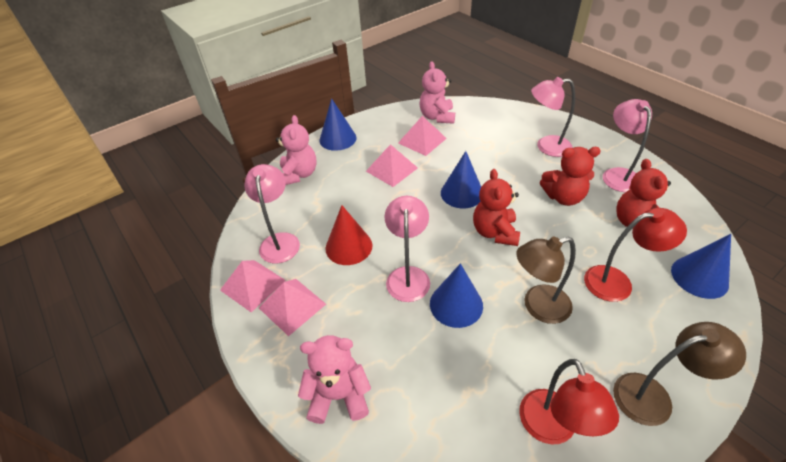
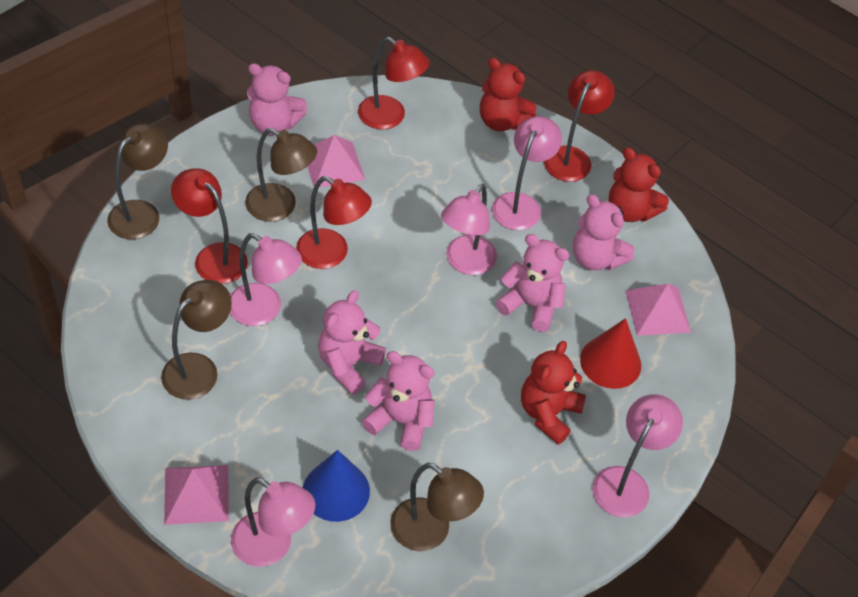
blue cone: [319,98,357,151] [430,263,483,328] [441,151,481,208] [671,234,731,299] = 4 -> [303,450,370,522] = 1
brown lamp: [516,237,576,324] [613,322,746,426] = 2 -> [107,124,168,239] [161,280,232,400] [245,128,317,222] [390,463,484,551] = 4
pink lamp: [244,164,300,263] [384,196,430,302] [531,77,575,157] [603,99,652,192] = 4 -> [230,233,302,326] [231,477,315,567] [441,184,497,275] [492,116,562,230] [593,394,683,517] = 5
pink pyramid: [220,260,286,313] [259,279,326,336] [366,144,418,187] [398,116,447,156] = 4 -> [164,465,229,525] [307,135,365,188] [625,284,691,336] = 3
pink teddy bear: [276,115,317,185] [298,335,371,424] [420,61,455,124] = 3 -> [247,63,307,135] [318,290,386,394] [362,351,435,451] [496,234,569,332] [573,194,634,270] = 5
red lamp: [519,359,619,445] [584,208,687,302] = 2 -> [171,168,248,284] [296,176,372,269] [358,37,430,129] [544,70,615,182] = 4

